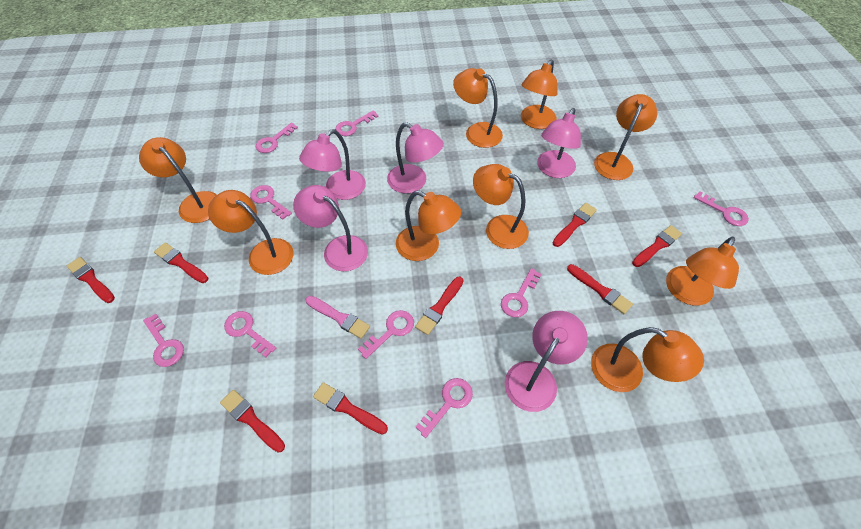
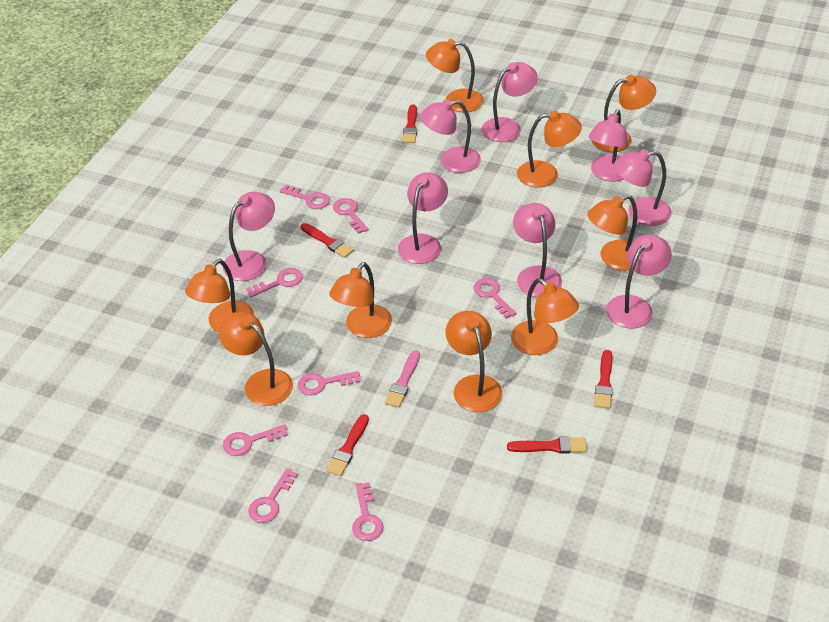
pink key: [143,314,184,367] [224,311,276,357] [250,185,292,220] [256,122,298,153] [335,110,379,136] [358,310,414,359] [416,378,473,438] [501,268,542,317] [693,191,749,226] = 9 -> [223,424,288,456] [247,268,303,297] [248,468,298,523] [280,185,330,209] [298,371,360,395] [333,198,369,234] [352,482,383,541] [473,278,516,319] = 8
pink lamp: [293,185,368,271] [299,129,366,200] [387,122,444,193] [505,311,588,412] [537,108,581,178] = 5 -> [223,192,275,281] [398,172,448,264] [420,99,481,173] [481,62,538,142] [513,203,562,297] [589,109,628,182] [606,234,672,328] [614,149,672,226] = 8
red brush: [67,257,115,303] [154,242,208,283] [220,390,285,453] [313,382,388,435] [415,277,464,335] [553,203,597,247] [567,264,633,314] [632,225,682,267] = 8 -> [301,223,354,258] [326,414,369,476] [402,104,417,143] [507,436,587,454] [594,350,613,409] = 5

